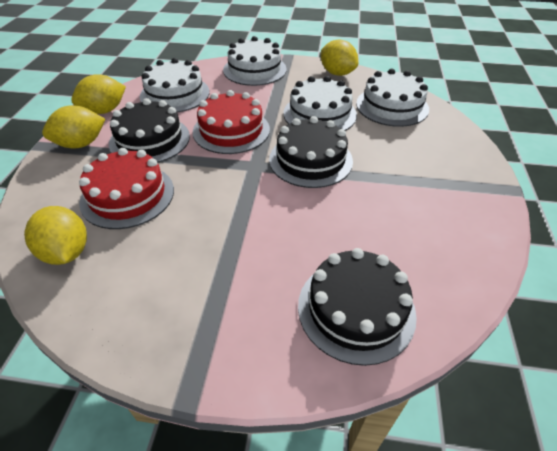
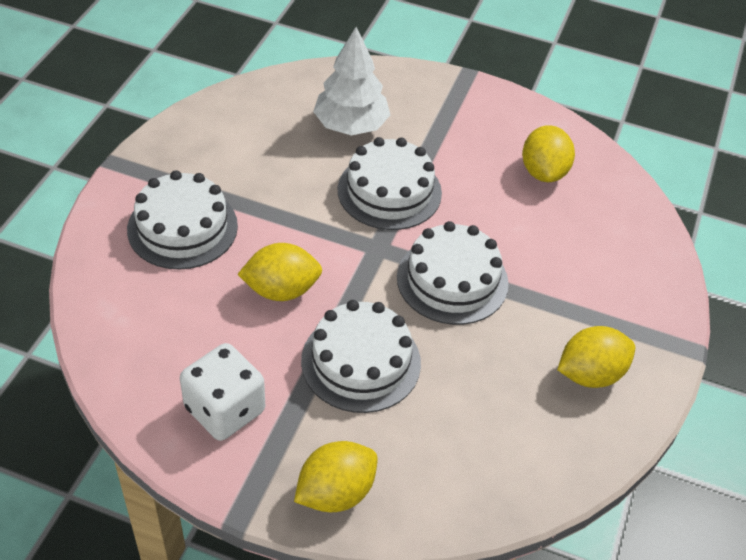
black cake: [109,98,190,163] [269,116,353,188] [298,248,417,366] = 3 -> none = 0
red cake: [79,148,174,229] [193,90,270,154] = 2 -> none = 0
white dice: none = 0 -> [180,343,265,441] = 1
white tree: none = 0 -> [313,27,390,135] = 1

